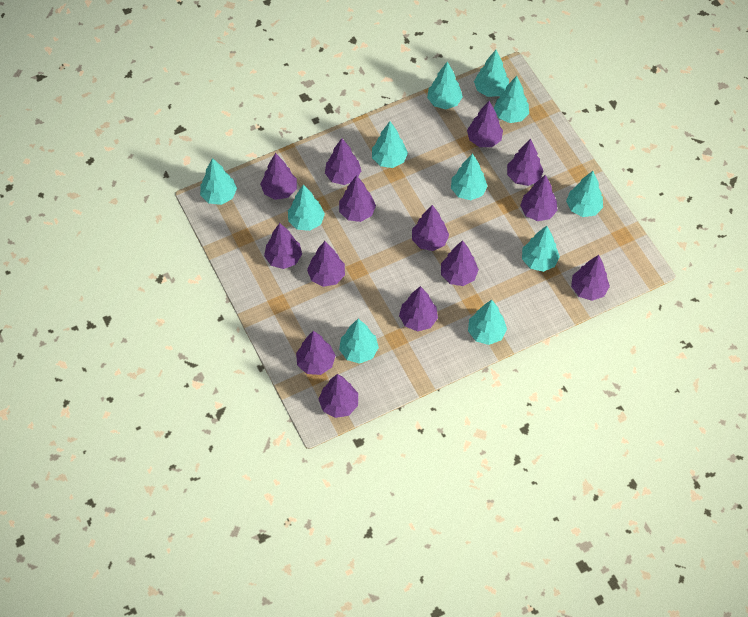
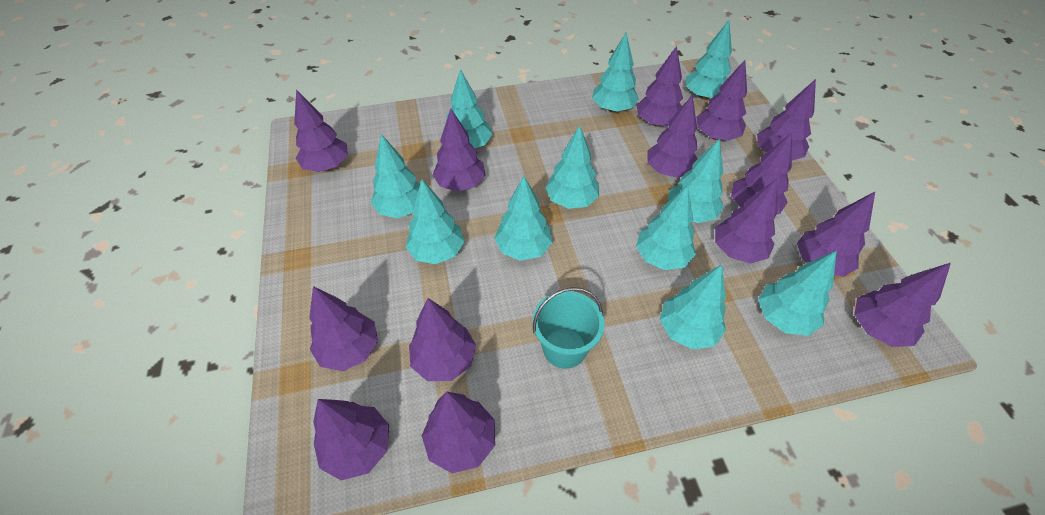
turquoise bucket: none = 0 -> [533,287,605,369] = 1

